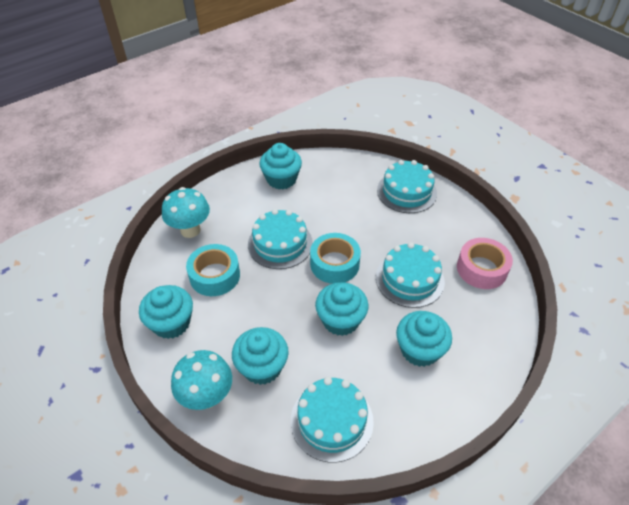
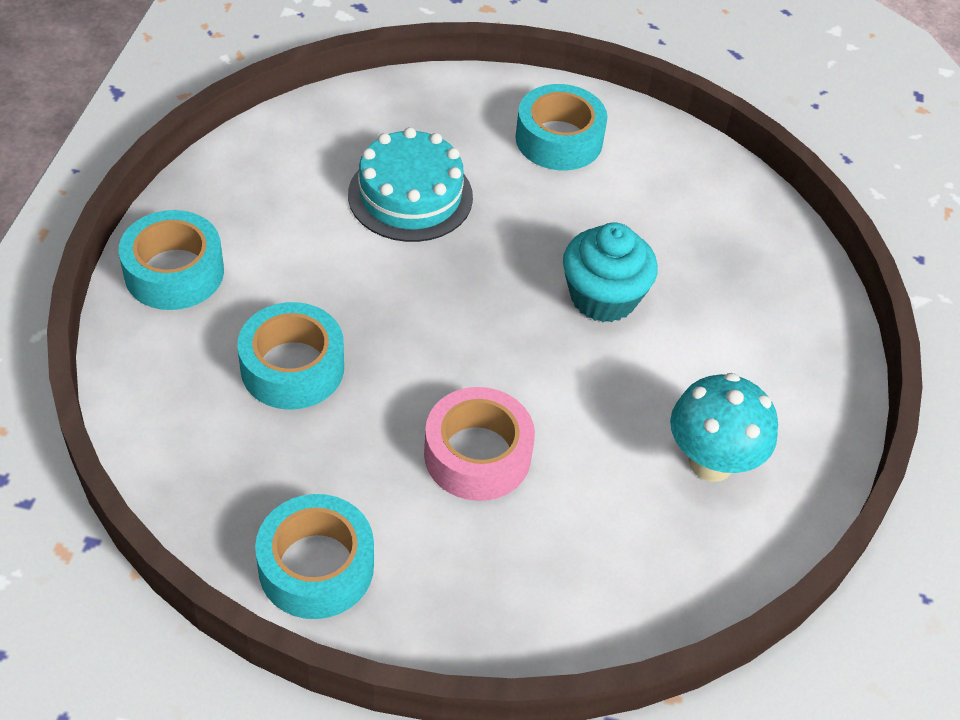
turquoise cake: [248,209,313,269] [291,377,374,463] [376,242,445,308] [377,160,437,213] = 4 -> [348,127,473,242] = 1
turquoise cupcake: [139,285,193,339] [232,327,289,385] [259,143,302,189] [315,282,369,336] [396,311,452,367] = 5 -> [563,223,658,323] = 1
turquoise mushroom: [162,187,210,238] [171,350,232,410] = 2 -> [670,373,778,482] = 1
turquoise tape: [186,244,240,296] [310,233,361,284] = 2 -> [119,210,224,310] [237,302,344,410] [255,494,374,619] [515,84,607,170] = 4

